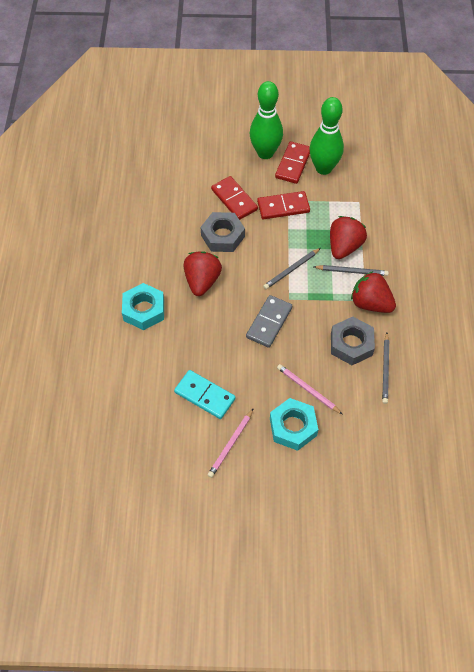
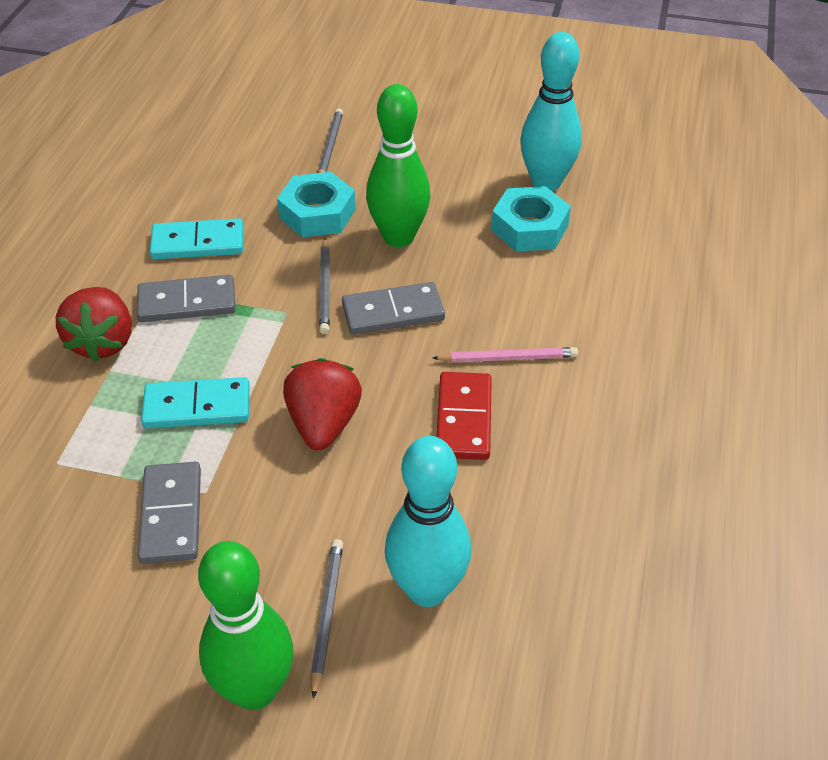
grey domino: [246,295,292,348] = 1 -> [137,275,235,322] [138,462,201,564] [342,282,445,335] = 3
grey nut: [201,212,245,252] [331,317,375,365] = 2 -> none = 0
pink pencil: [208,408,254,478] [277,364,342,414] = 2 -> [432,347,578,362] = 1
red domino: [211,176,258,220] [257,191,310,219] [275,141,310,184] = 3 -> [436,372,492,460] = 1
red strawberry: [183,251,222,296] [330,216,367,259] [351,271,396,313] = 3 -> [56,287,132,361] [283,358,362,450] = 2
turquoise bowling pin: none = 0 -> [385,436,471,607] [520,32,582,191] = 2
turquoise domino: [174,370,236,419] = 1 -> [141,377,249,429] [150,218,243,260] = 2

